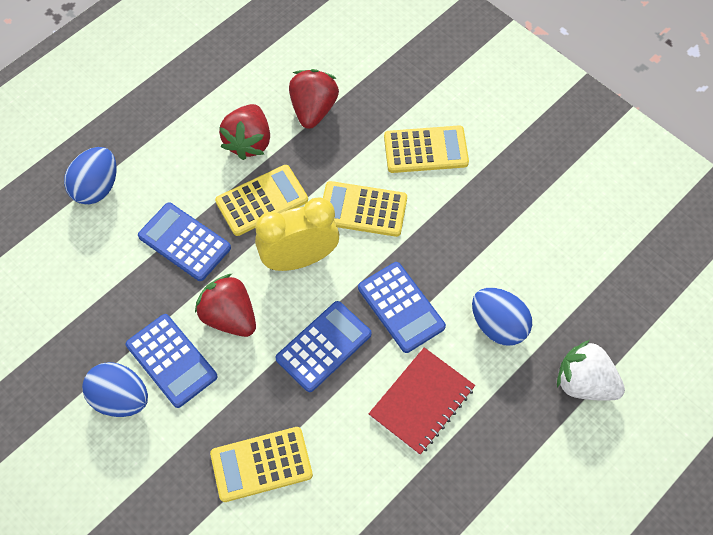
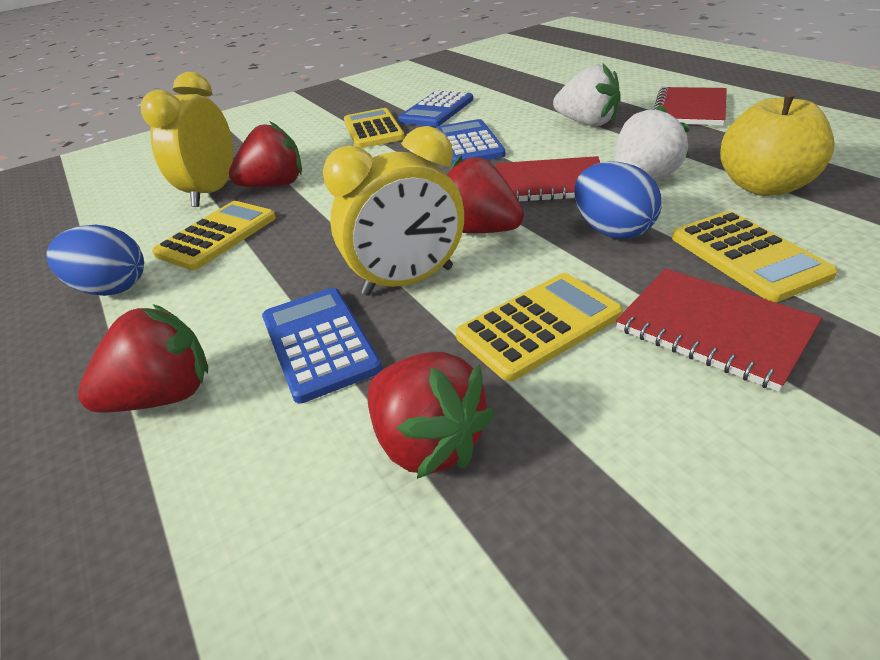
blue calculator: [126,314,217,408] [138,202,231,281] [275,301,372,392] [358,262,446,353] = 4 -> [262,288,382,403] [398,91,473,127] [436,119,505,165] = 3
blue egg: [64,147,117,205] [82,362,148,417] [472,288,532,346] = 3 -> [47,225,144,296] [574,161,662,239] = 2
red notebook: [369,347,475,455] = 1 -> [496,156,600,202] [616,268,822,392] [653,87,727,125] = 3
red strawberry: [195,273,256,337] [219,104,270,160] [289,69,339,129] = 3 -> [78,304,208,413] [229,121,302,187] [368,352,495,479] [447,155,524,233] = 4
white strawberry: [557,340,625,401] = 1 -> [553,64,621,127] [614,104,690,180] = 2
yellow apple: none = 0 -> [720,91,835,196] = 1
yellow clock: [255,198,339,271] = 1 -> [141,72,234,207] [323,126,464,296] = 2

